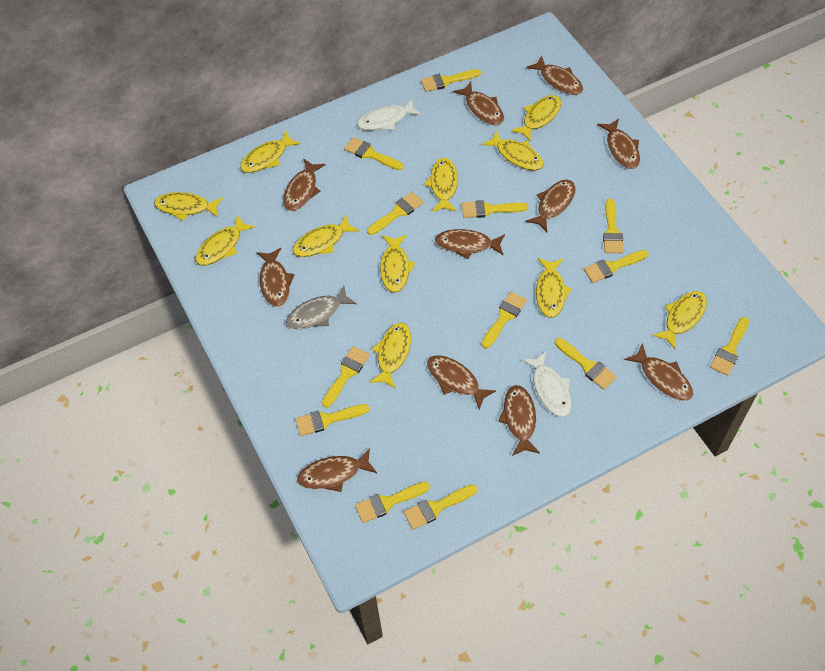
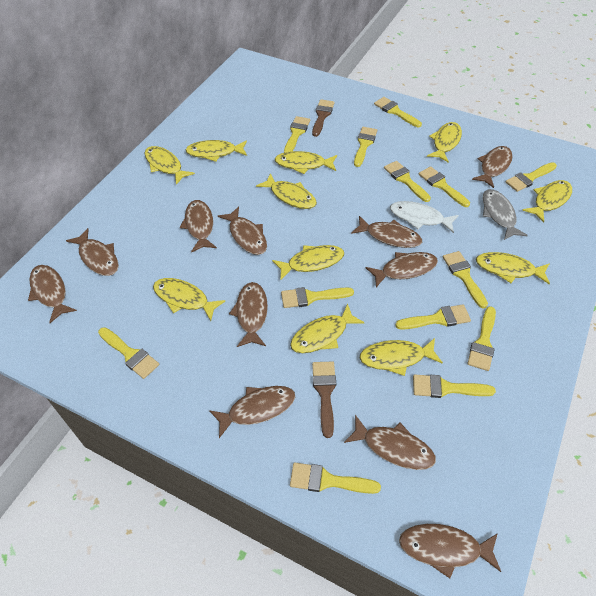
brown brush: none = 0 -> [312,99,334,137] [312,361,336,438] = 2
white fish: [357,99,421,130] [522,351,572,417] = 2 -> [390,201,459,233] = 1

